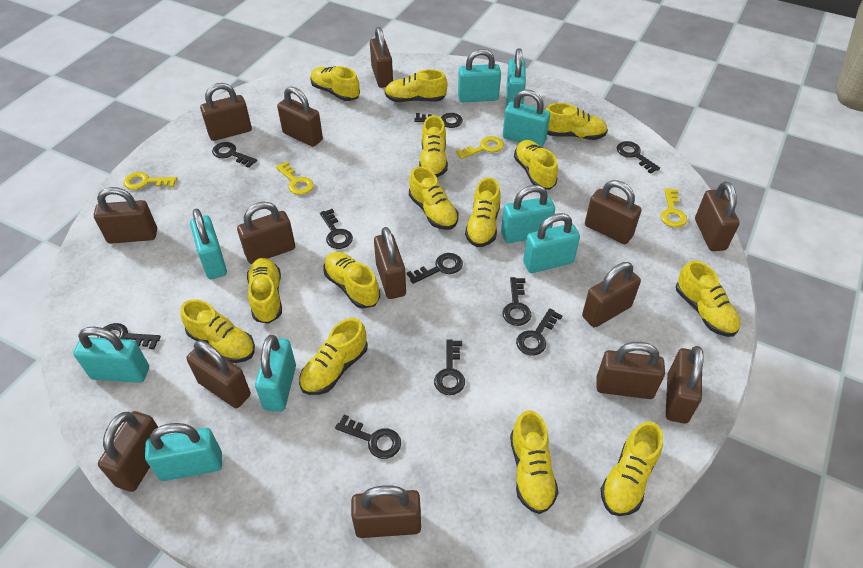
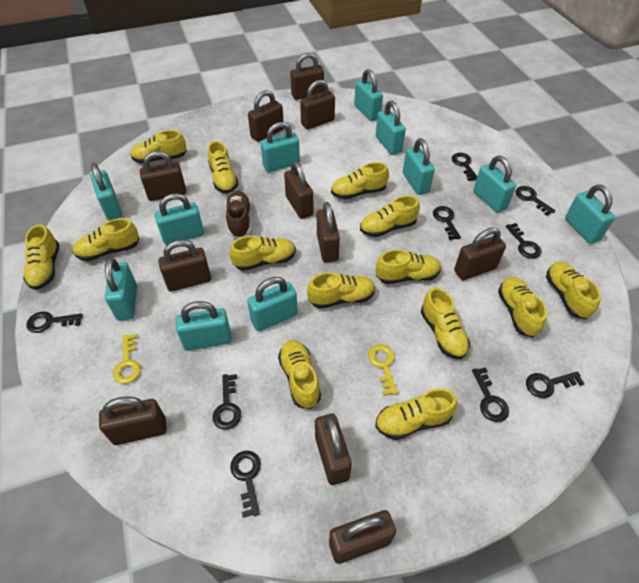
black key: [97,323,161,349] [212,142,257,168] [320,209,353,249] [335,415,401,459] [407,253,463,284] [414,113,463,128] [434,339,465,395] [502,277,532,326] [516,308,563,356] [617,141,660,174] = 10 -> [26,311,83,333] [213,374,241,430] [230,450,261,518] [433,206,461,240] [452,153,477,181] [472,367,509,422] [506,223,542,259] [515,186,555,216] [526,371,585,398] = 9
brown padlock: [94,187,157,244] [98,411,158,492] [186,340,251,408] [200,83,252,141] [237,202,295,264] [277,87,323,147] [351,485,421,538] [370,27,393,88] [374,227,406,299] [582,262,641,328] [585,180,642,244] [597,342,665,399] [666,346,704,424] [695,182,740,251] = 14 -> [99,396,167,445] [140,151,186,201] [158,240,211,292] [248,90,284,142] [284,161,314,219] [290,53,324,100] [300,80,335,129] [315,414,352,485] [317,202,340,262] [329,510,396,564] [454,227,506,280] = 11
brown shoe: none = 0 -> [225,191,251,238] = 1
turquoise padlock: [74,327,149,383] [145,423,222,481] [190,208,227,279] [255,335,296,412] [458,49,501,102] [501,185,555,243] [503,90,550,147] [507,48,526,106] [523,213,580,273] = 9 -> [90,163,122,221] [105,257,137,321] [155,193,204,245] [176,301,231,351] [247,277,298,331] [261,122,300,172] [354,69,383,121] [376,101,406,155] [403,138,435,195] [473,156,516,213] [565,184,615,244] = 11
yellow key: [124,172,177,190] [276,161,314,195] [456,136,504,159] [661,188,687,228] = 4 -> [113,334,141,384] [368,344,398,396] = 2

